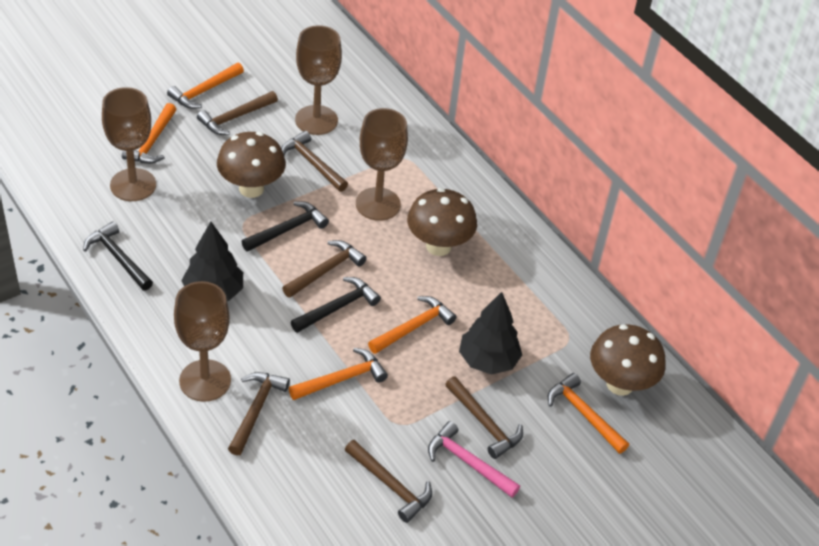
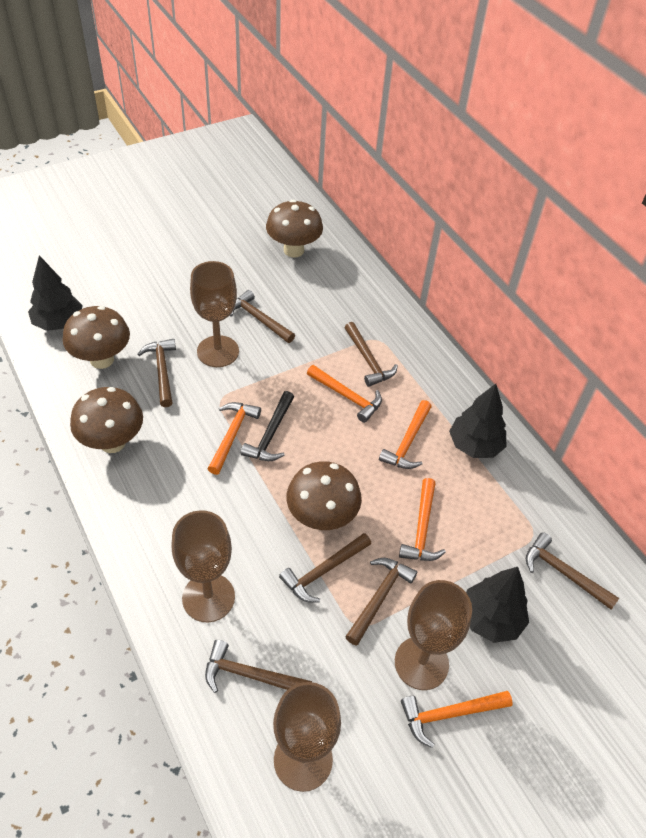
black hammer: [83,221,153,291] [241,201,329,252] [291,277,381,333] = 3 -> [241,391,294,461] = 1
black tree: [181,222,243,301] [459,292,522,375] = 2 -> [28,255,83,331] [449,384,506,458] [466,567,529,643] = 3
brown hammer: [197,91,278,135] [228,372,290,456] [281,131,348,192] [282,240,367,298] [345,440,432,523] [445,377,523,459] = 6 -> [138,339,176,407] [205,640,312,693] [230,290,295,343] [279,533,371,603] [344,322,398,387] [345,558,417,646] [526,532,619,610] = 7
brown mushroom: [217,132,286,198] [407,188,477,256] [590,324,666,396] = 3 -> [63,306,130,369] [70,387,143,453] [266,200,323,257] [286,461,362,530] = 4
pink hammer: [428,421,520,498] = 1 -> none = 0

